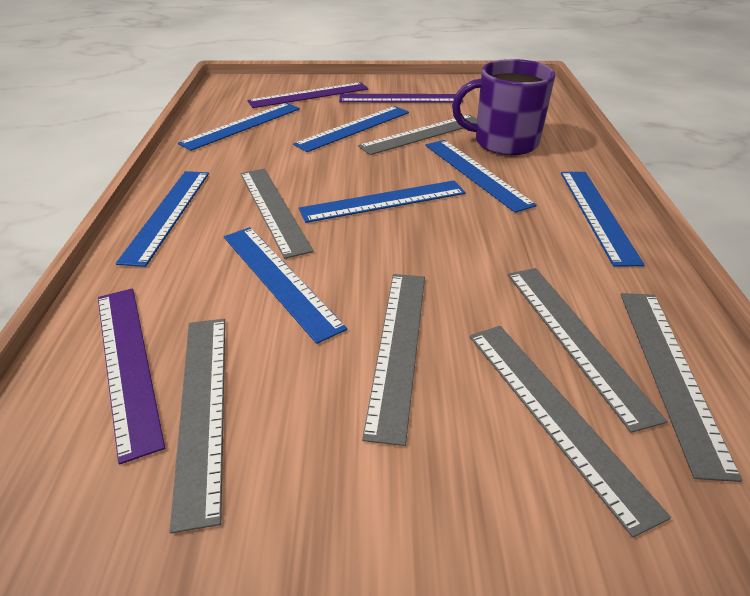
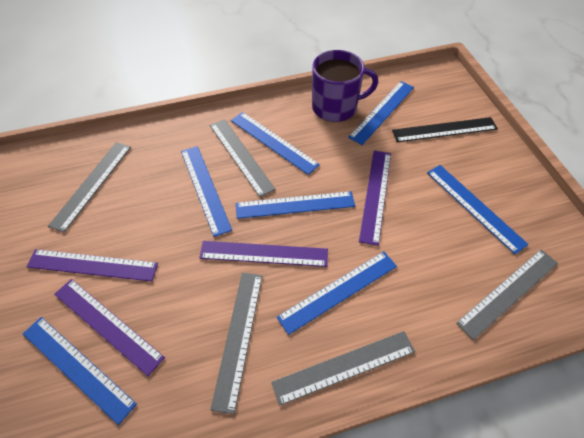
black ruler: none = 0 -> [392,117,498,142] = 1
grey ruler: [170,319,225,534] [241,169,313,259] [358,115,477,155] [362,274,425,446] [470,326,671,537] [508,268,667,433] [621,293,742,482] = 7 -> [48,142,131,232] [210,119,276,197] [210,272,262,414] [271,331,415,406] [456,249,558,340] = 5
purple ruler: [98,288,165,464] [247,82,368,108] [339,94,463,103] = 3 -> [26,249,158,282] [54,279,165,376] [199,241,328,267] [359,151,391,246] = 4

